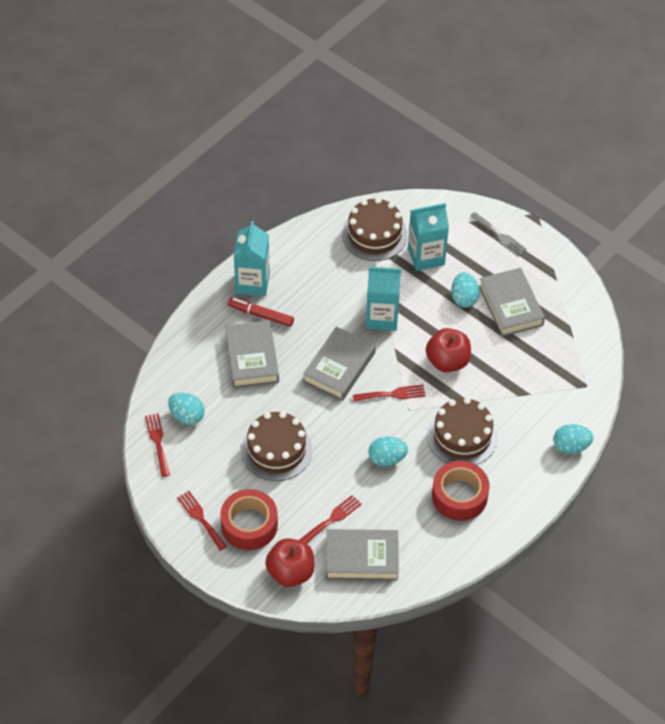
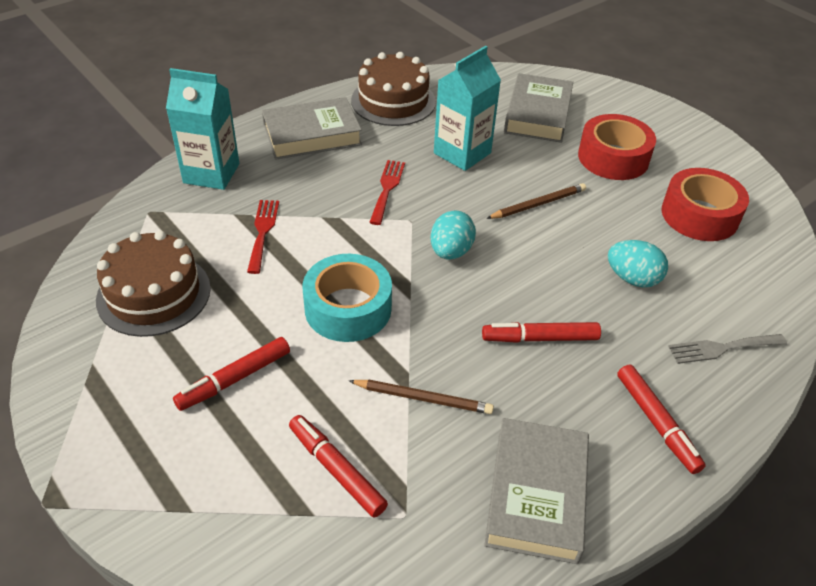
brown cake: [241,411,312,481] [342,198,408,261] [427,397,498,465] = 3 -> [96,231,211,337] [351,52,436,126] = 2
brown pencil: none = 0 -> [349,380,494,414] [486,183,586,219] = 2
grey book: [225,320,279,388] [303,326,376,401] [326,529,399,581] [479,268,545,337] = 4 -> [262,97,362,160] [484,418,589,564] [504,73,573,143] = 3
red apple: [265,538,314,587] [426,328,471,372] = 2 -> none = 0
red fork: [145,414,170,477] [177,491,227,551] [299,495,362,544] [353,385,426,402] = 4 -> [247,200,279,274] [369,160,405,225] = 2
red marker: [228,298,294,327] = 1 -> [173,337,290,411] [289,415,388,518] [482,322,601,343] [617,364,706,474] = 4
turquoise carton: [234,221,270,296] [366,265,401,331] [408,203,449,271] = 3 -> [166,68,239,190] [434,46,501,171] = 2
turquoise egg: [168,393,205,425] [368,436,408,466] [451,272,480,308] [554,424,593,454] = 4 -> [430,210,476,260] [608,240,668,287] = 2
turquoise tape: none = 0 -> [303,254,392,342] = 1

